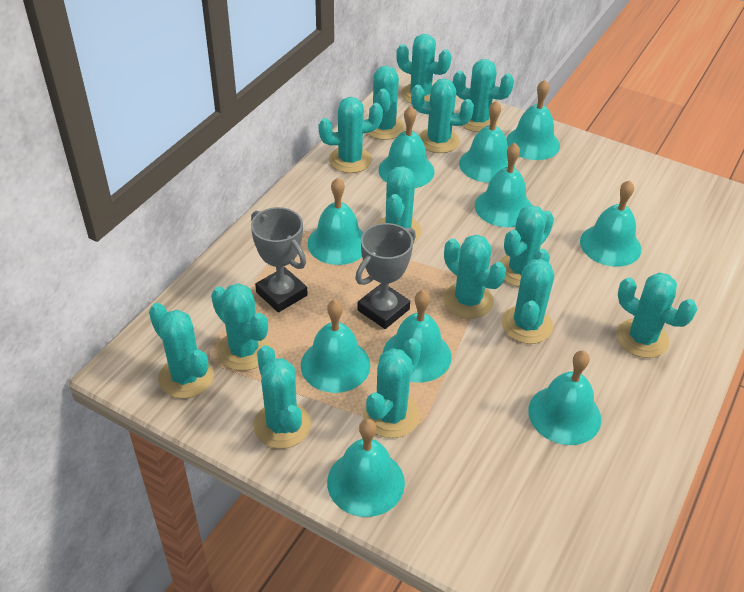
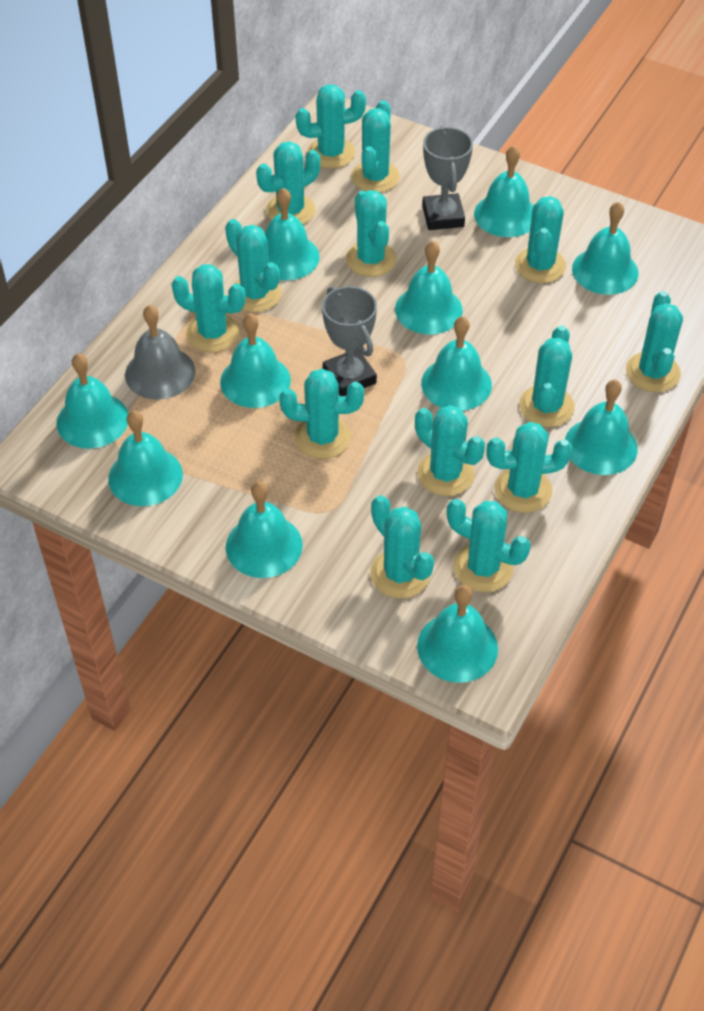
grey bell: none = 0 -> [125,305,195,400] = 1
turquoise bell: [301,300,370,393] [307,178,363,265] [327,419,405,517] [378,106,435,188] [383,290,452,383] [459,101,515,183] [475,143,532,227] [506,80,560,160] [528,351,601,445] [580,180,641,267] = 10 -> [57,353,128,449] [108,410,183,506] [220,313,291,408] [226,481,303,578] [265,188,320,281] [395,241,463,334] [417,585,498,683] [421,316,492,411] [474,145,534,237] [565,379,638,475] [572,202,638,295] = 11

